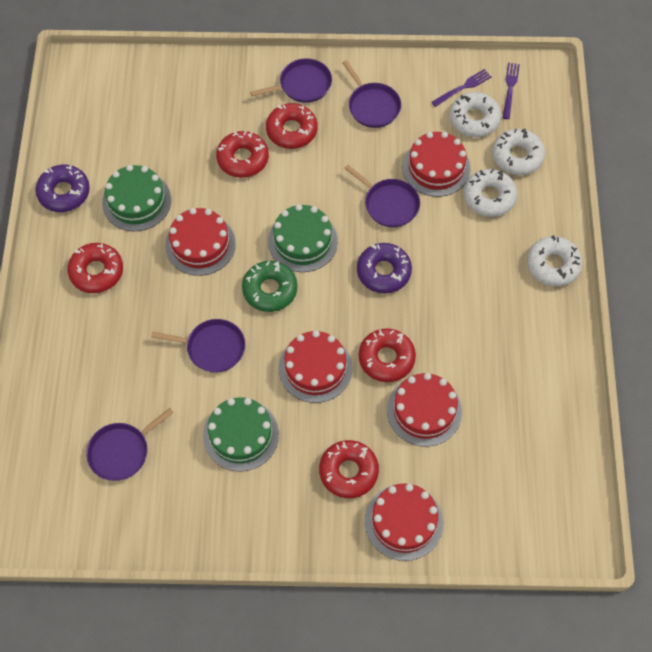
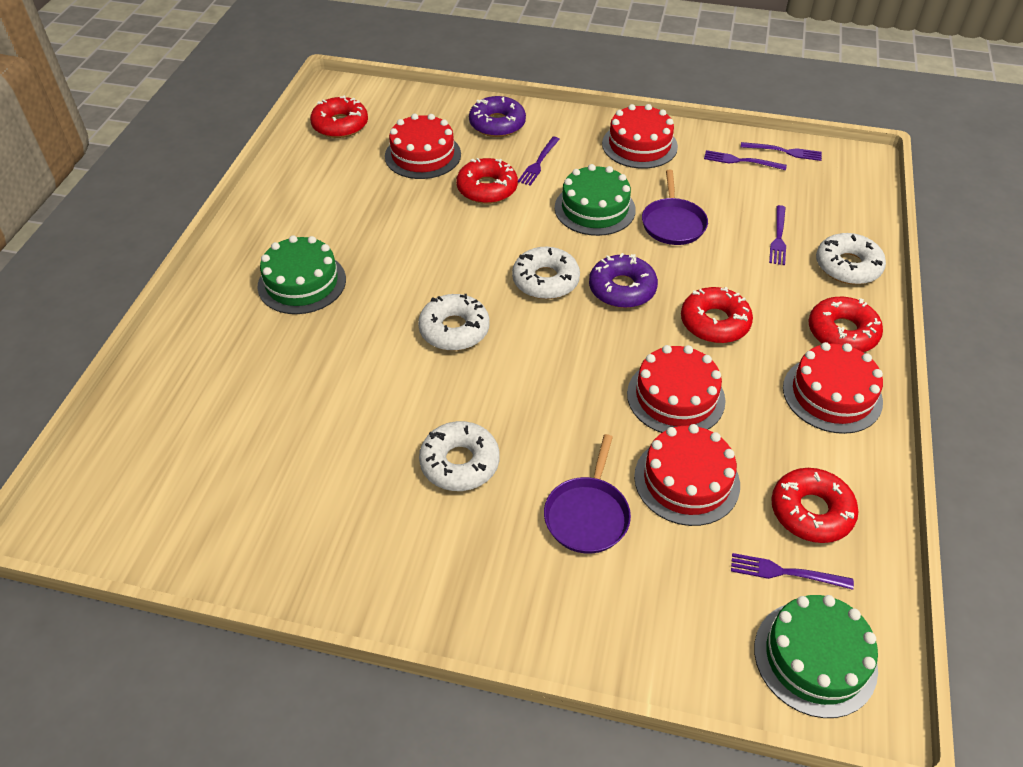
green donut: [242,261,297,312] = 1 -> none = 0
purple fork: [432,69,492,107] [502,63,520,119] = 2 -> [518,137,560,186] [704,150,787,170] [731,553,854,590] [741,142,822,161] [769,205,786,265] = 5
purple pan: [86,408,174,481] [151,319,245,373] [250,58,332,103] [342,60,401,128] [344,165,420,227] = 5 -> [544,434,631,554] [642,170,708,245] = 2

